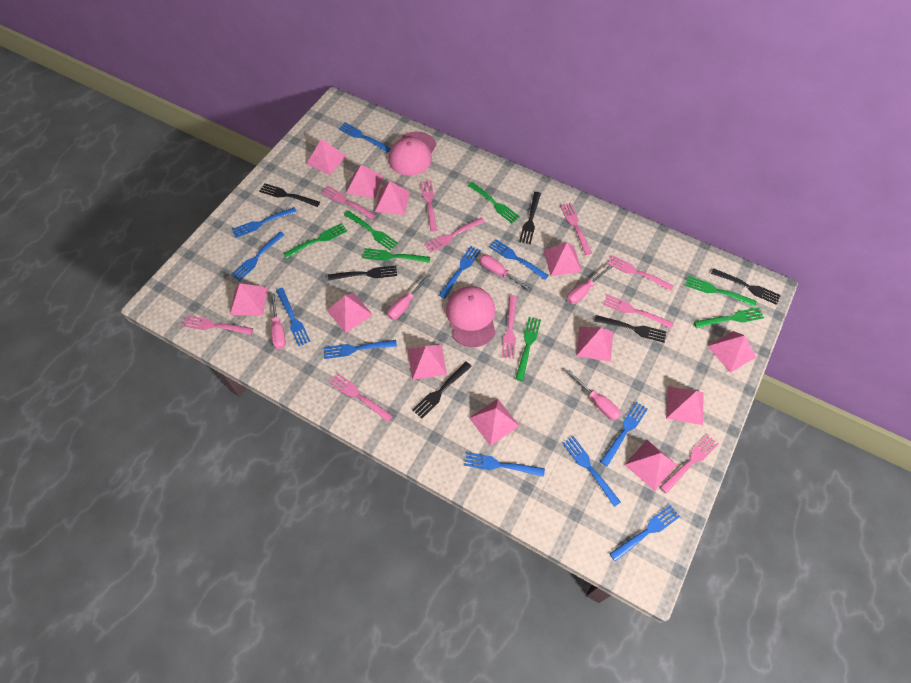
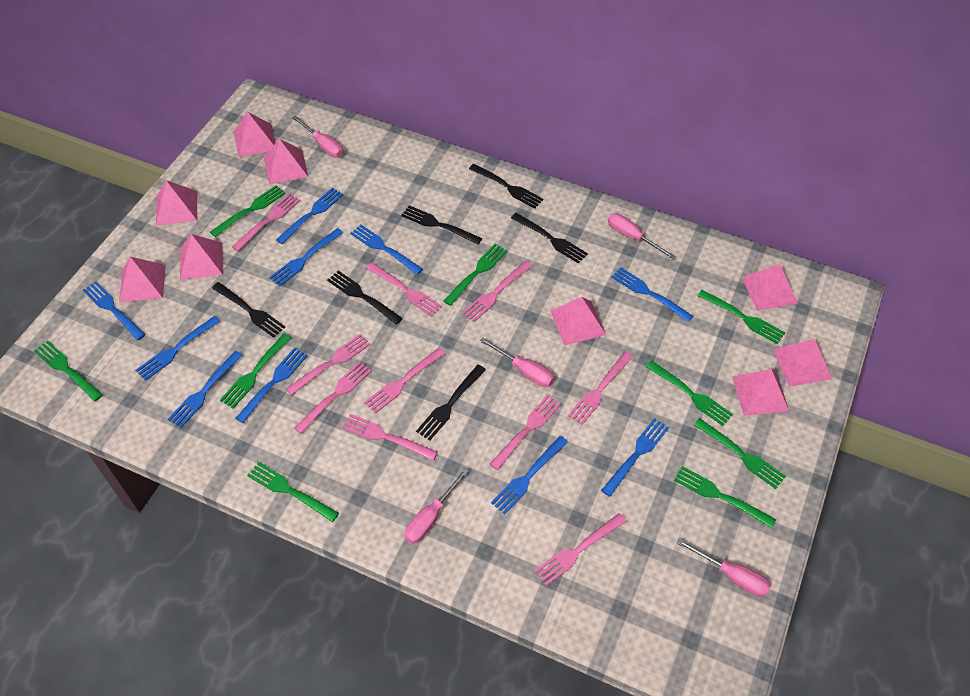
blue fork: [231,232,285,281] [232,207,297,238] [276,288,311,346] [324,340,397,359] [339,122,391,153] [439,246,481,299] [464,452,545,477] [489,239,549,280] [562,436,621,507] [600,401,648,467] [609,505,680,561] = 11 -> [83,281,146,340] [135,316,221,381] [168,351,243,428] [235,348,308,423] [269,228,343,286] [276,187,344,244] [350,224,423,275] [491,436,568,514] [601,418,669,497] [611,267,693,322] = 10
green fork: [284,223,347,258] [344,211,398,251] [362,248,430,263] [468,182,520,223] [515,317,541,381] [685,276,757,307] [694,307,764,328] = 7 -> [34,341,103,402] [210,185,286,237] [220,333,291,408] [247,462,339,522] [444,244,507,306] [646,361,733,426] [674,466,776,528] [694,418,786,489] [697,290,785,344] = 9
pink cap: [389,131,436,176] [446,286,495,347] = 2 -> none = 0
pink pyramid: [230,283,268,315] [306,139,347,175] [327,293,373,333] [346,164,383,199] [375,181,410,215] [408,344,447,380] [469,399,519,446] [543,242,582,276] [576,327,613,362] [625,440,677,491] [666,386,704,425] [708,331,756,373] = 12 -> [119,257,166,302] [156,180,197,226] [180,234,223,280] [234,112,276,157] [264,139,308,184] [551,297,606,345] [732,369,789,416] [742,264,798,311] [773,339,832,387] = 9

